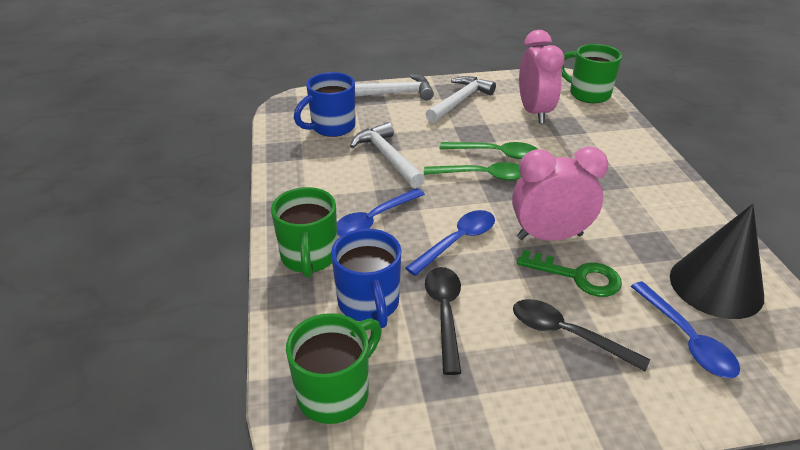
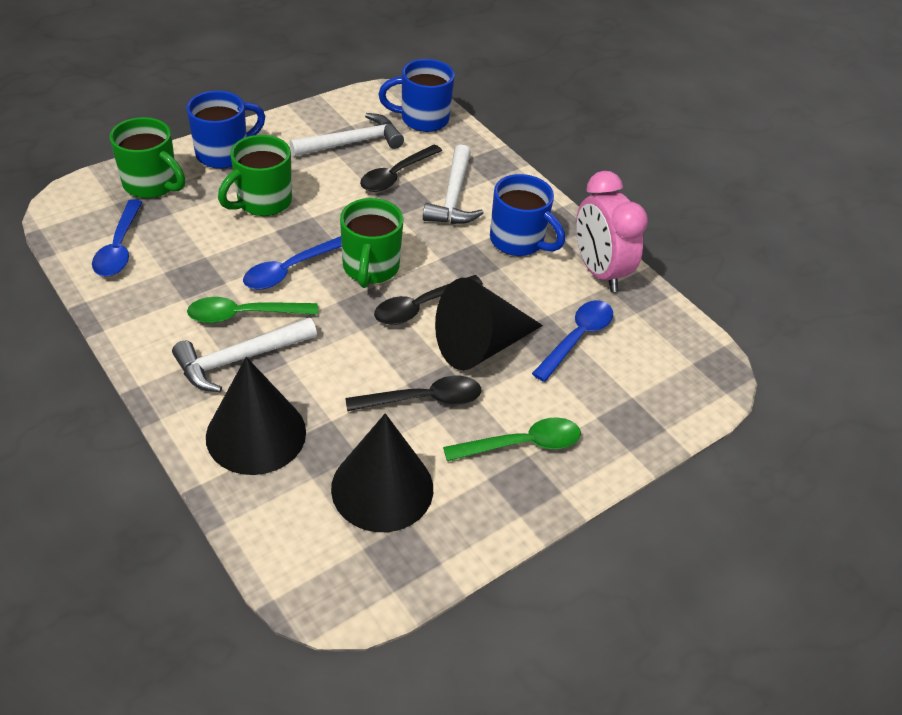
black cone: [670,204,764,319] = 1 -> [206,357,306,475] [331,413,433,532] [435,278,543,370] = 3
black spoon: [425,267,461,375] [513,299,650,371] = 2 -> [345,376,481,411] [360,144,442,192] [374,275,483,325] = 3
blue mug: [294,72,356,137] [331,229,401,328] = 2 -> [186,91,265,169] [378,59,455,132] [490,174,565,256] = 3
green key: [517,250,622,297] = 1 -> none = 0
pink clock: [512,147,609,241] [519,30,565,124] = 2 -> [576,171,648,292] = 1

